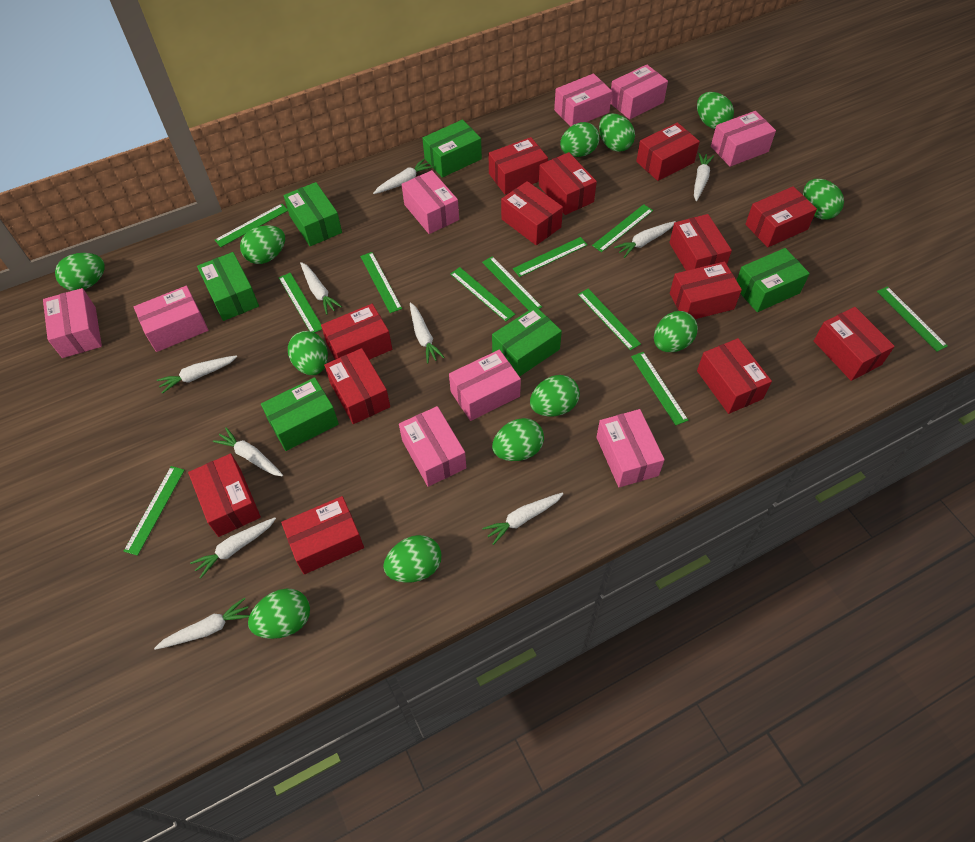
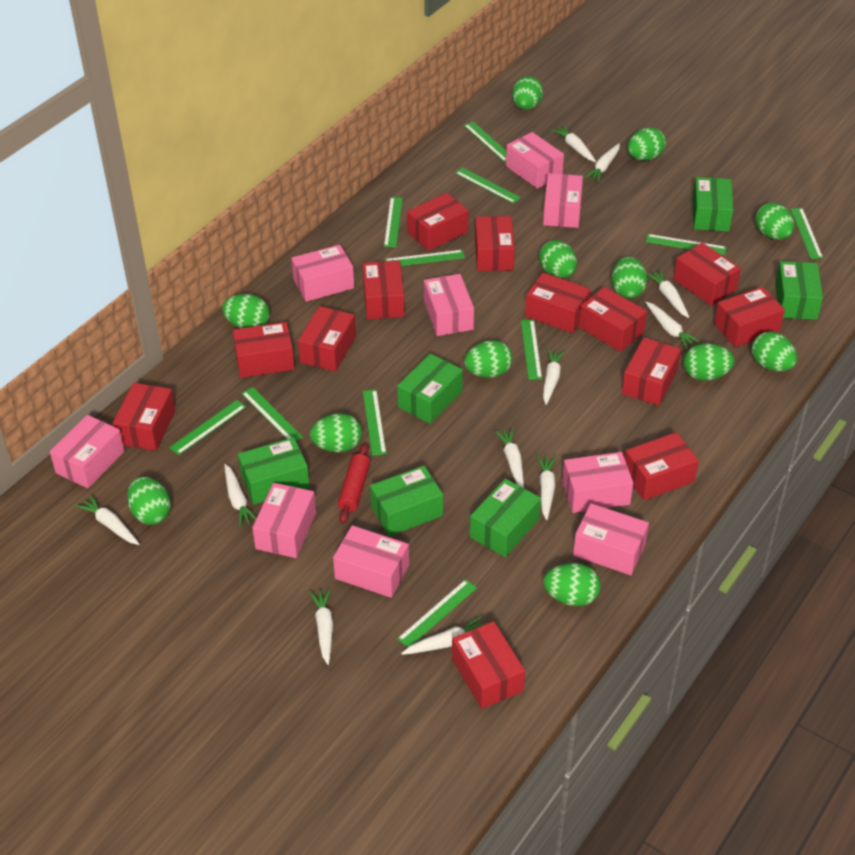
red rolling pin: none = 0 -> [338,443,370,524] = 1
white carrot: [154,597,250,650] [157,355,237,394] [190,517,276,579] [213,427,283,477] [300,262,342,315] [373,159,434,194] [410,302,445,364] [482,492,564,545] [614,221,675,258] [694,153,714,201] = 10 -> [75,495,139,545] [224,464,257,527] [309,588,333,665] [401,616,486,655] [495,428,524,488] [537,455,556,520] [543,348,565,405] [551,125,596,162] [584,144,620,182] [645,302,700,349] [646,269,689,318] = 11

